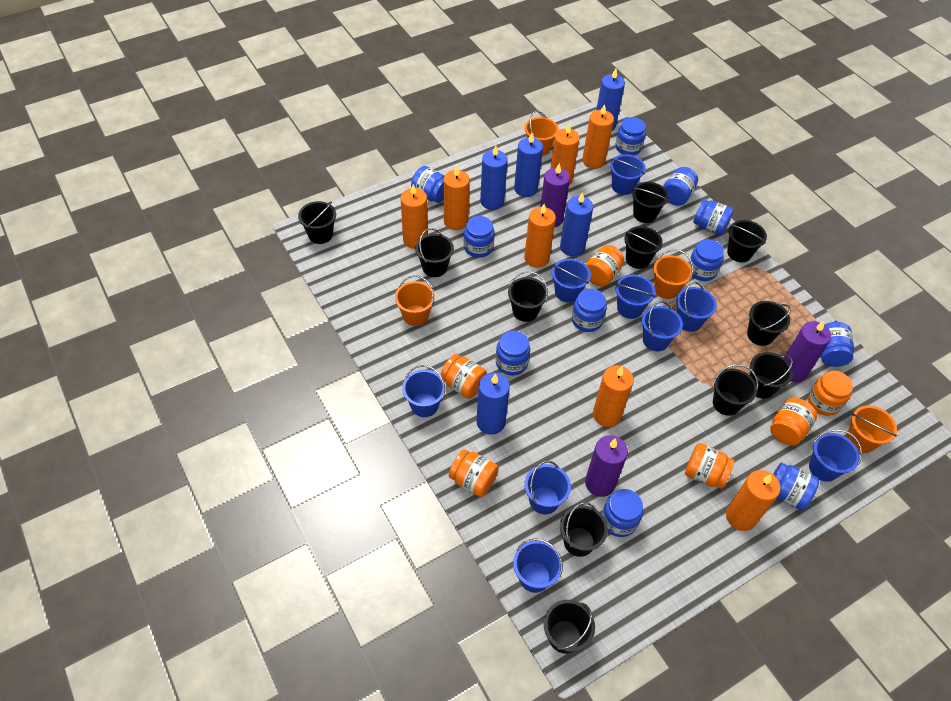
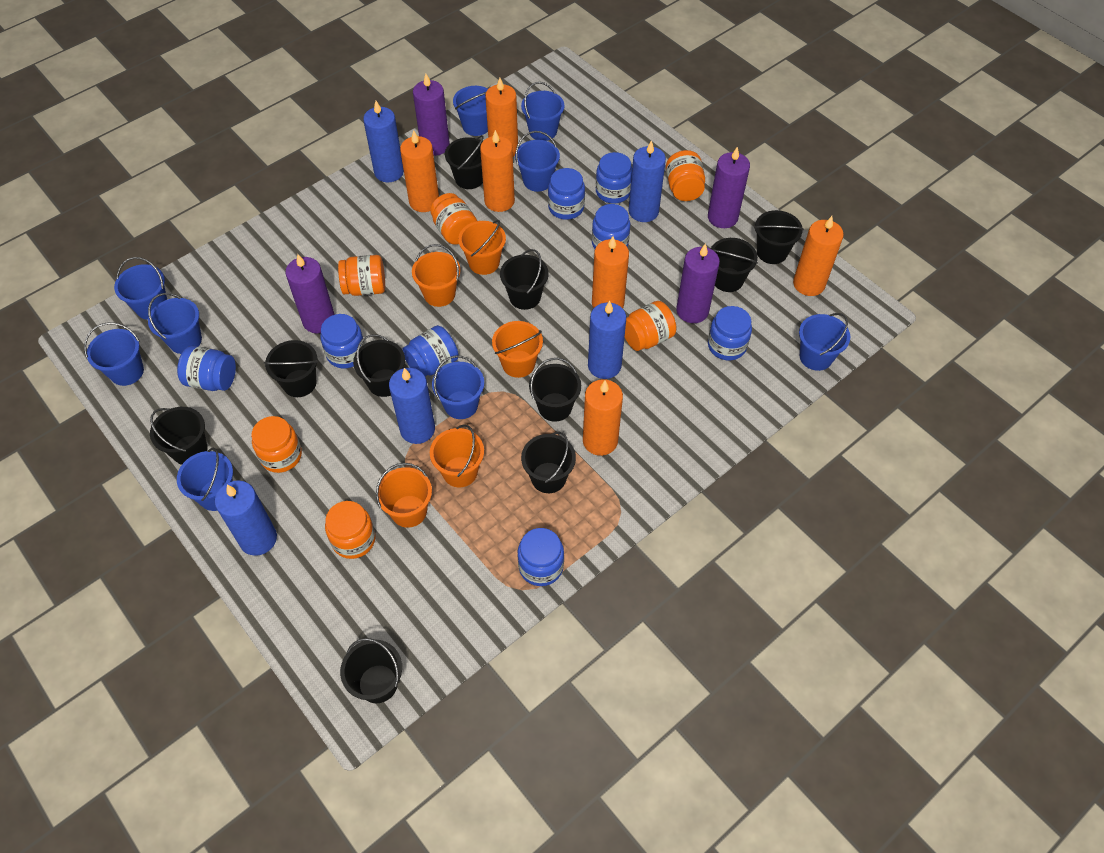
black bucket: [298,201,336,244] [415,228,454,277] [508,271,548,322] [544,600,595,654] [560,502,608,557] [625,226,663,269] [632,182,669,223] [713,364,758,416] [727,220,767,262] [747,301,791,346] [750,352,793,399] = 11 -> [150,407,207,465] [264,340,318,397] [340,638,402,703] [353,334,405,397] [445,135,484,189] [500,249,549,310] [521,432,576,493] [529,358,581,422] [711,238,758,292] [754,210,804,264] = 10
blue jar: [411,166,444,203] [464,216,495,258] [496,331,530,375] [572,289,607,332] [602,489,643,537] [615,117,646,156] [663,167,698,206] [689,239,724,281] [693,199,734,236] [773,463,819,510] [820,322,854,367] = 11 -> [177,346,236,391] [320,314,365,368] [403,325,459,376] [517,528,564,586] [548,168,585,220] [592,204,630,249] [596,152,632,203] [708,306,752,360] = 8
orange bucket: [395,275,435,326] [524,111,559,156] [653,249,693,299] [846,405,897,453] = 4 -> [376,463,432,528] [412,244,461,307] [430,424,484,487] [458,220,506,275] [492,321,543,378] = 5
orange candle: [400,184,428,249] [444,166,470,230] [524,204,556,268] [550,123,580,185] [582,104,614,169] [593,365,634,427] [726,470,780,531] = 7 -> [400,130,439,212] [480,130,515,212] [485,78,518,157] [583,379,623,456] [592,236,629,308] [793,216,844,296] = 6
purple candle: [540,163,570,228] [585,435,628,497] [784,321,831,382] = 3 -> [285,254,335,333] [413,74,450,156] [676,243,720,323] [708,146,750,228] = 4

